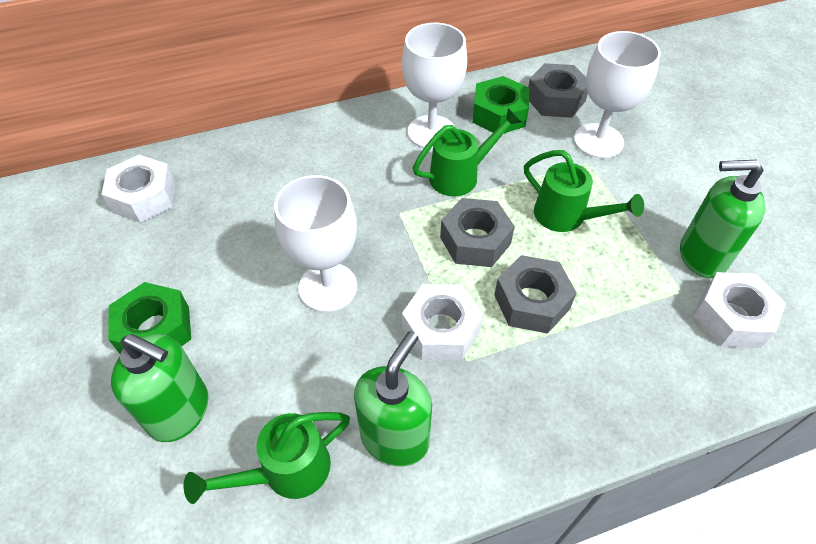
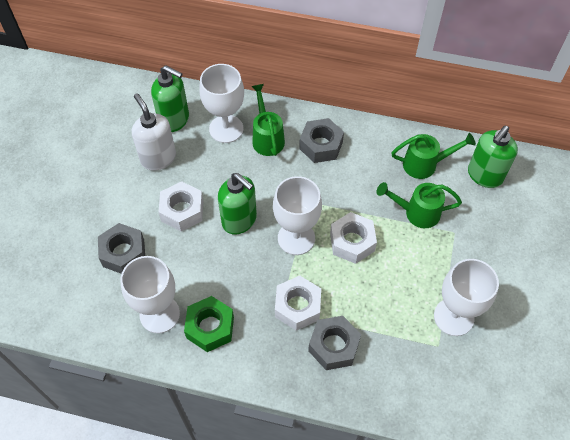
green nut: [108,282,191,354] [472,76,529,133] = 2 -> [184,296,234,352] = 1
white goblet: [274,175,357,312] [402,23,467,149] [574,31,661,159] = 3 -> [120,256,180,333] [199,64,244,143] [273,176,322,255] [434,259,499,336] = 4
white soap dispenser: none = 0 -> [132,93,176,171] = 1

